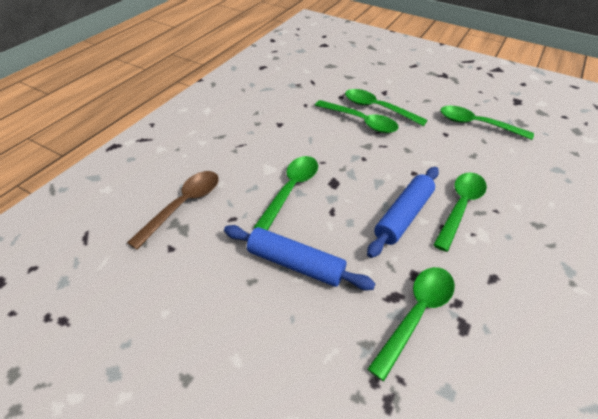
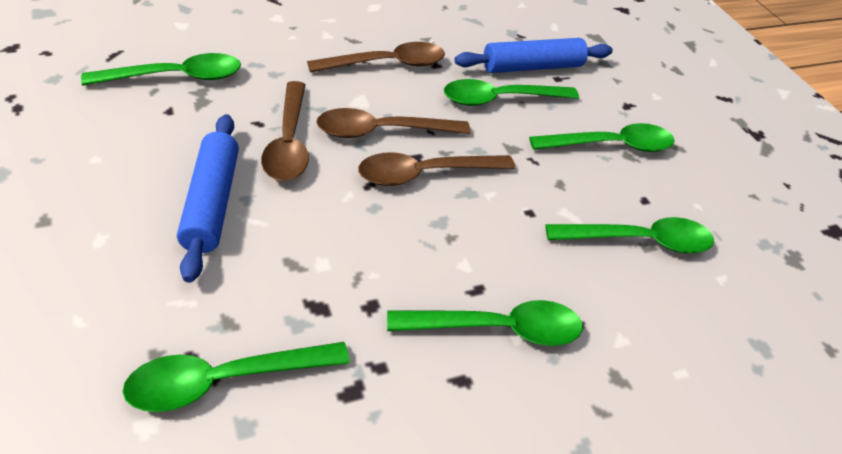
brown spoon: [127,171,219,250] = 1 -> [261,81,309,181] [307,42,445,73] [316,108,471,138] [358,153,515,186] = 4

